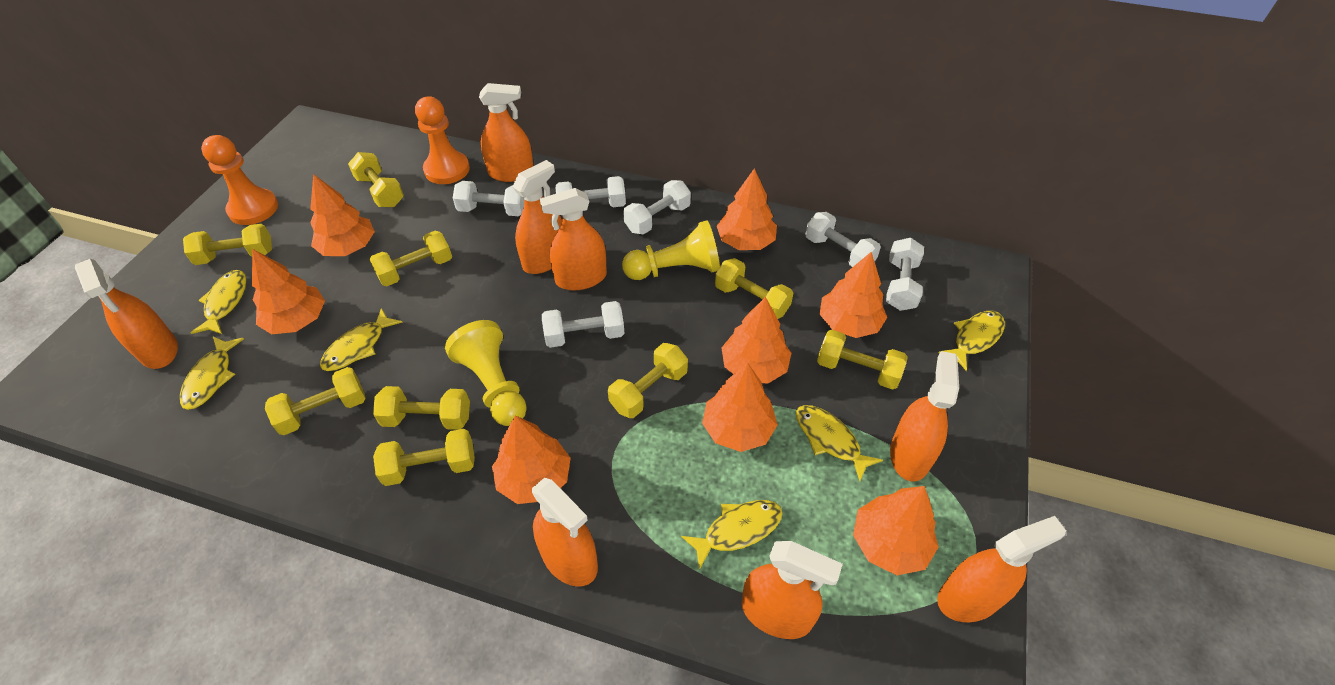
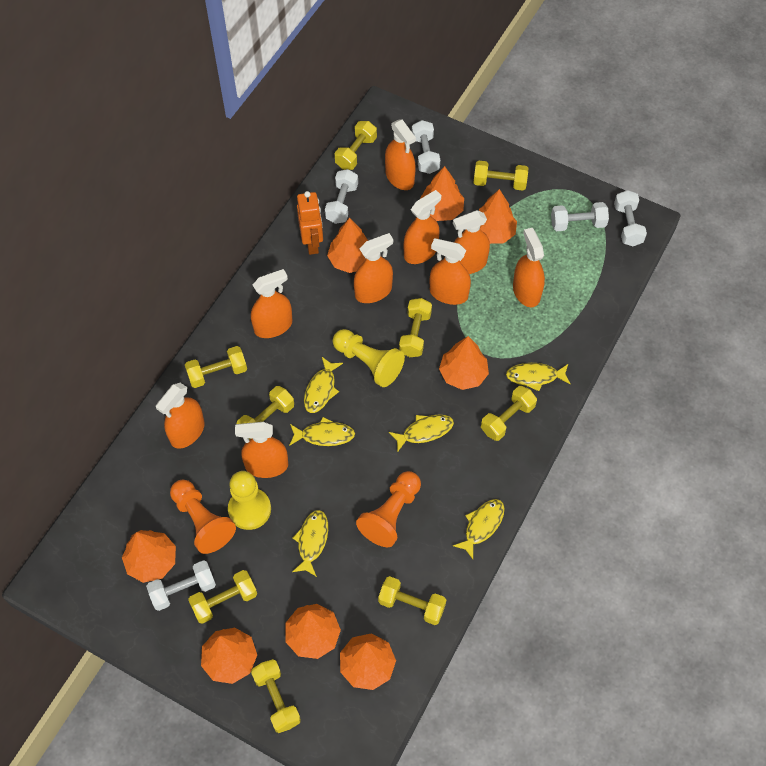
orange robot: none = 0 -> [297,191,323,255] = 1
orange spray bottle: [75,259,178,369] [479,83,533,182] [512,160,562,274] [532,478,598,587] [540,188,607,290] [742,541,843,639] [890,351,959,482] [937,516,1066,622] = 8 -> [156,383,205,449] [235,422,288,478] [251,269,292,338] [354,233,393,303] [385,119,416,190] [404,190,441,264] [430,238,471,305] [453,210,490,274] [513,228,545,307] = 9
white dumbbell: [453,181,524,216] [542,301,625,348] [555,176,626,207] [623,180,691,235] [805,212,881,267] [886,238,924,311] = 6 -> [146,560,216,611] [325,169,358,224] [412,120,440,174] [551,202,609,231] [614,190,647,246] = 5

